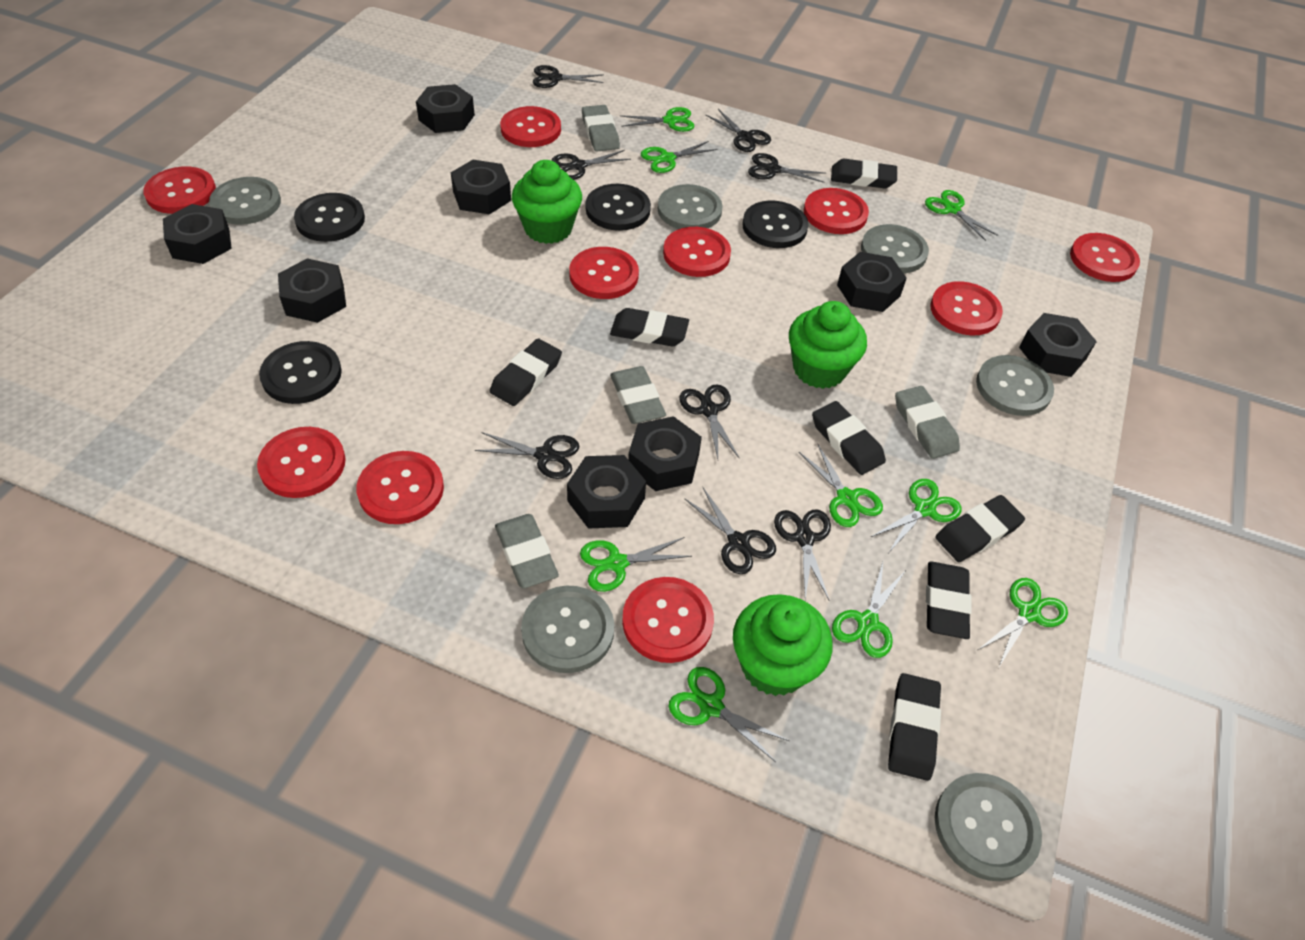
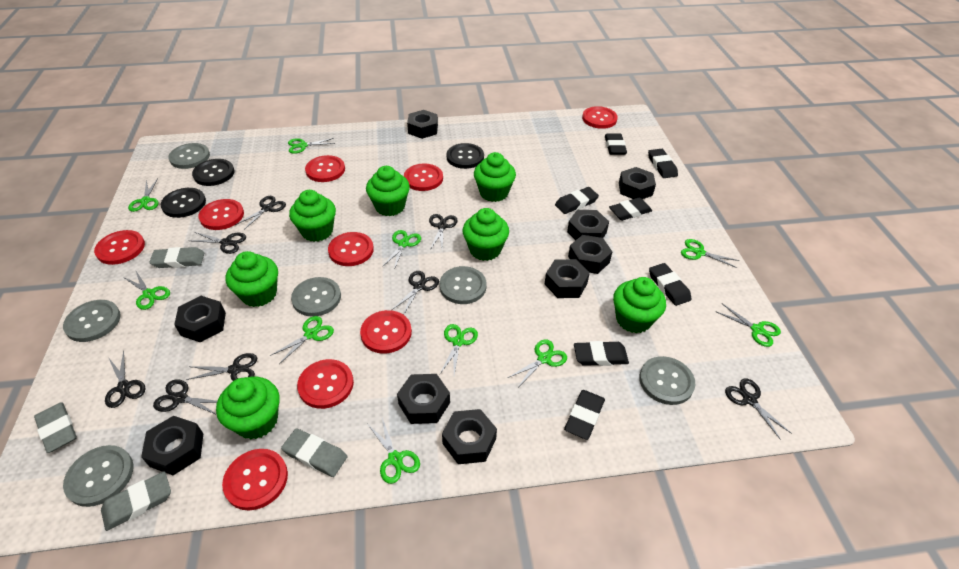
black button: [259,341,342,404] [294,193,365,242] [586,184,651,231] [742,200,809,248] = 4 -> [160,188,206,218] [192,159,234,186] [447,143,484,169] = 3
black nut: [163,204,232,264] [278,258,346,323] [416,84,475,133] [451,160,511,214] [567,455,646,529] [628,416,702,491] [837,252,907,312] [1019,313,1097,377] = 8 -> [141,416,203,475] [174,296,226,342] [397,374,450,424] [407,110,438,139] [442,409,497,464] [545,259,590,298] [567,210,609,241] [568,235,612,274] [619,167,656,199] = 9
green cupcake: [512,160,582,244] [733,594,832,696] [789,301,867,389] = 3 -> [216,377,280,439] [226,251,278,307] [289,190,336,242] [366,166,410,216] [463,208,509,261] [474,152,516,202] [613,277,666,333] = 7
green scissors: [580,537,692,592] [619,107,694,132] [641,141,717,173] [669,667,789,762] [799,443,883,527] [832,562,906,658] [871,479,962,552] [925,190,998,241] [978,578,1068,667] = 9 -> [123,271,170,310] [128,179,159,212] [270,316,334,364] [288,138,335,154] [368,418,420,484] [382,230,421,270] [439,324,478,375] [507,340,567,387] [681,239,740,268] [715,304,781,347] = 10
red button: [143,166,216,214] [257,427,346,498] [356,451,444,524] [500,106,561,147] [569,247,639,299] [622,577,714,663] [663,227,731,277] [804,188,869,234] [930,281,1003,335] [1070,233,1140,282] = 10 -> [94,230,145,265] [199,199,244,230] [222,449,288,510] [297,359,354,409] [305,155,345,182] [328,232,374,266] [360,310,412,354] [404,164,443,191] [582,106,618,129] = 9

